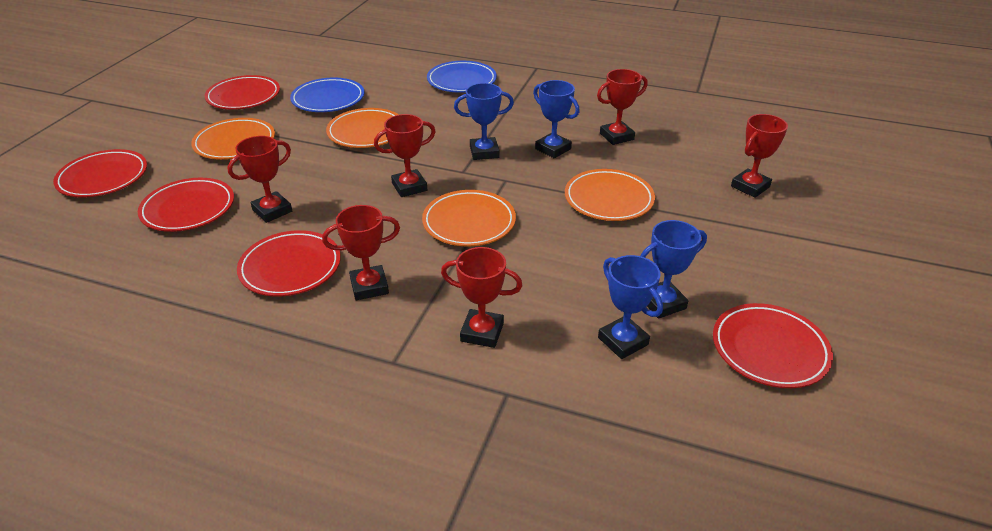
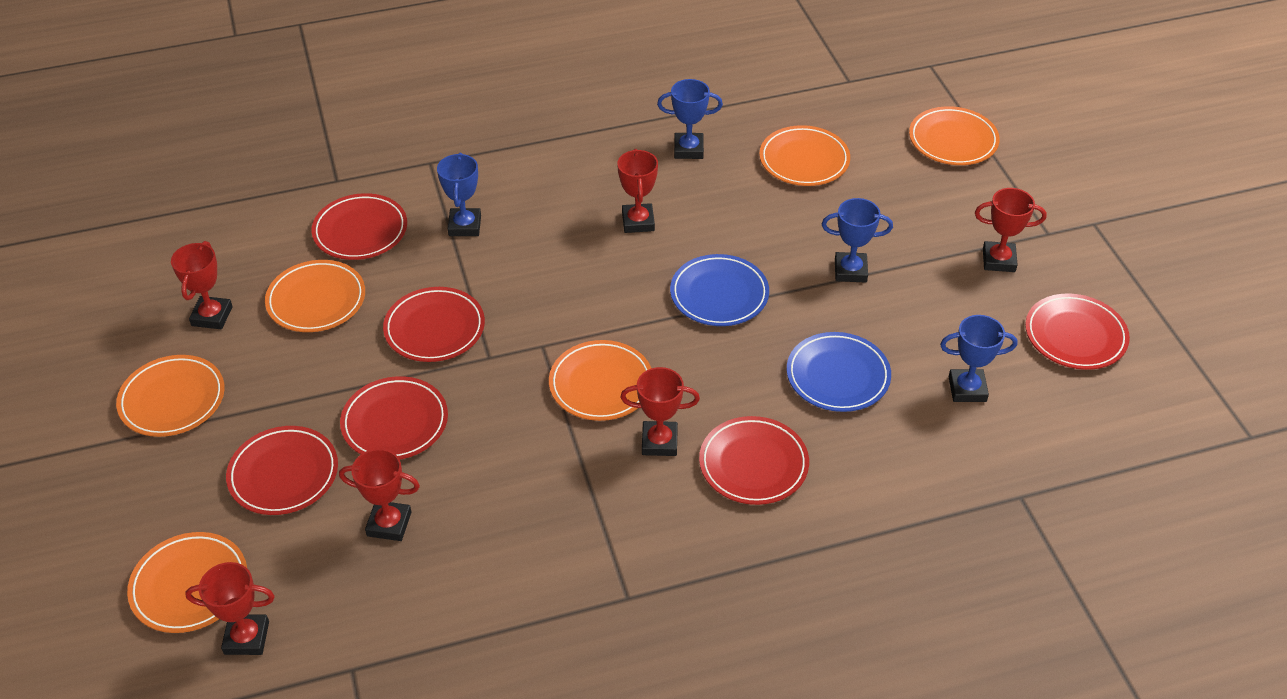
orange plate: [191,118,275,160] [326,108,399,148] [422,190,516,246] [565,169,655,221] = 4 -> [116,355,225,437] [127,532,247,633] [265,260,365,332] [549,340,651,421] [759,125,850,186] [909,106,1000,165] = 6
red plate: [53,149,147,197] [138,178,234,232] [205,75,280,110] [237,230,341,297] [713,303,833,388] = 5 -> [226,426,338,515] [312,193,407,260] [340,376,448,460] [383,287,485,362] [699,416,809,505] [1025,293,1130,370] = 6

